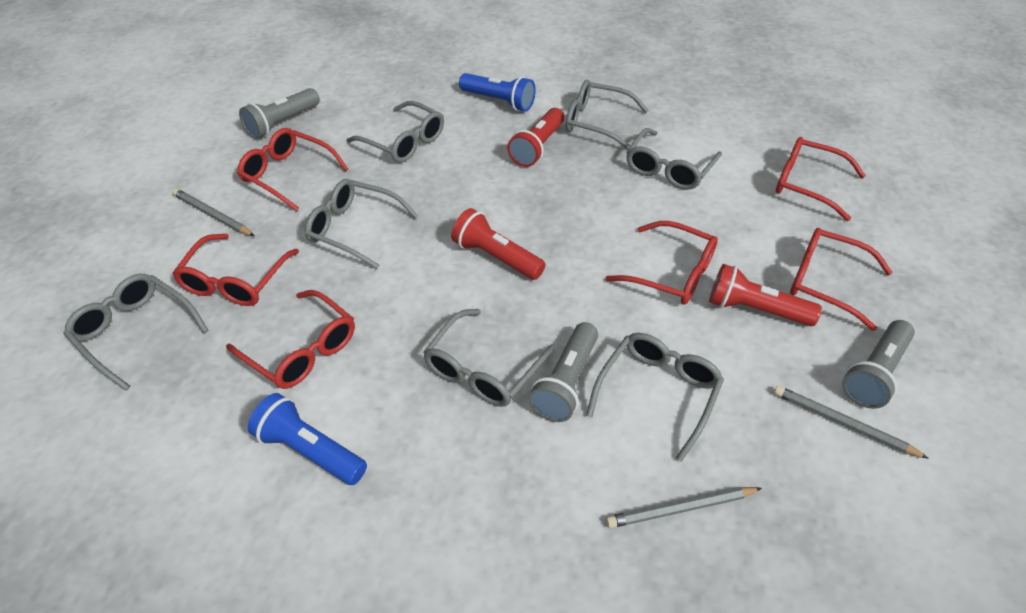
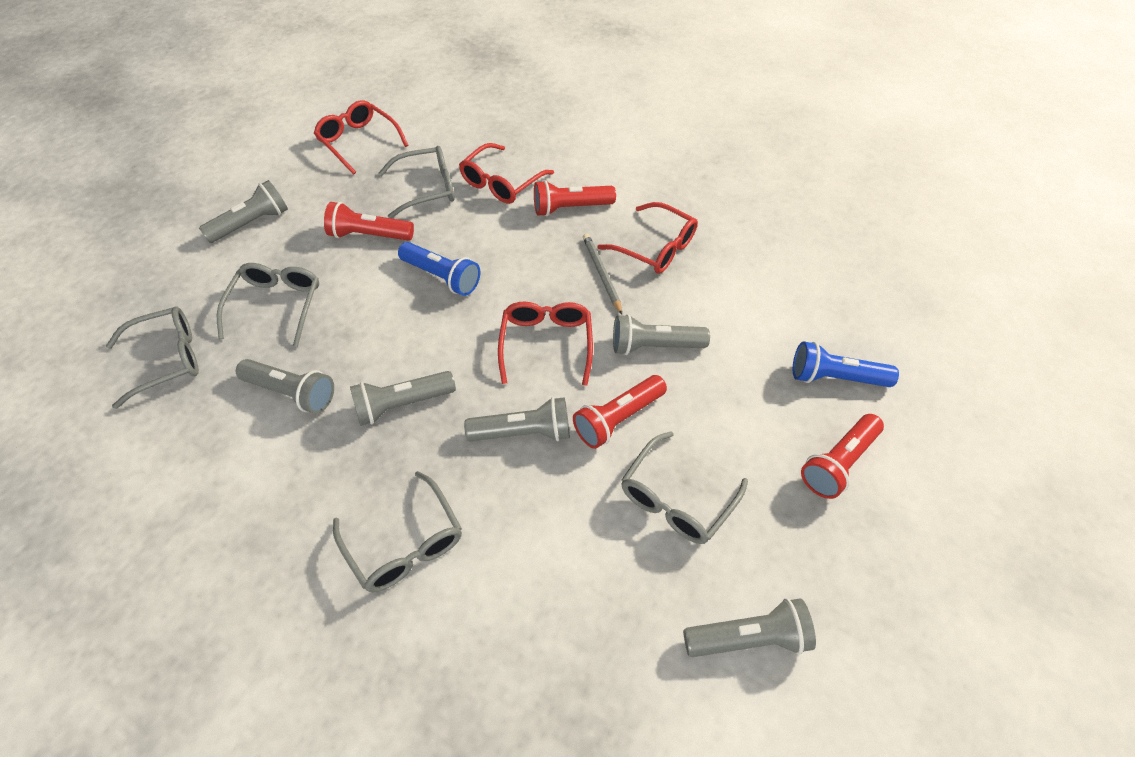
grey flashlight: [239,88,320,139] [528,322,598,422] [842,320,915,409] = 3 -> [199,180,288,243] [236,359,334,414] [350,371,456,426] [464,397,570,441] [613,314,710,355] [683,598,816,657] = 6
grey glasses: [64,274,209,391] [305,179,418,269] [346,101,444,163] [423,309,555,407] [566,80,649,149] [586,333,724,462] [626,128,722,190] = 7 -> [106,306,199,409] [217,263,319,347] [333,471,462,592] [378,146,454,218] [621,431,748,544] = 5
grey pencil: [172,188,254,236] [606,487,762,528] [774,385,929,459] = 3 -> [583,234,622,315] = 1
red flashlight: [451,208,546,280] [507,108,564,167] [709,264,822,326] = 3 -> [324,202,414,241] [534,180,616,216] [573,375,667,449] [801,414,884,499] = 4
red glasses: [172,234,299,306] [226,290,355,389] [237,128,348,211] [605,221,718,304] [776,137,866,221] [790,228,893,331] = 6 -> [314,100,409,175] [459,143,554,204] [498,302,593,386] [597,202,698,274] = 4

